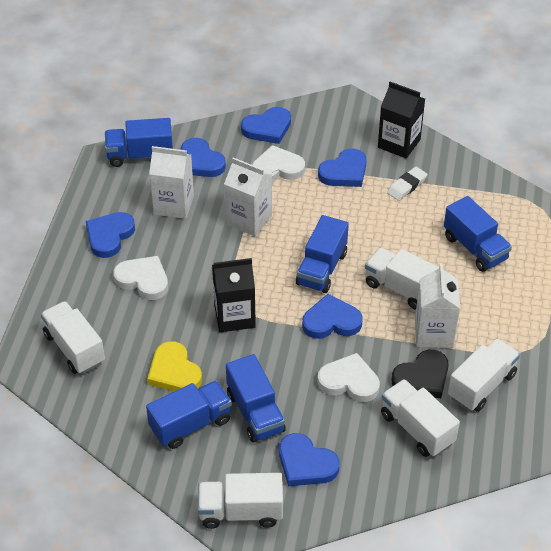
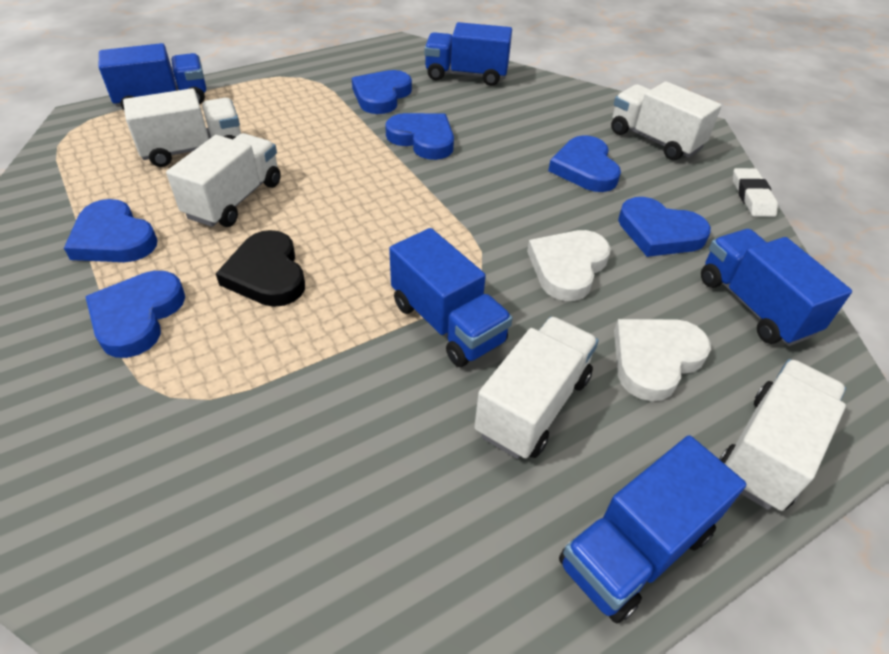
black carton: [212,258,256,332] [378,82,425,158] = 2 -> none = 0
white carton: [149,146,194,219] [224,157,272,236] [415,264,460,348] = 3 -> none = 0
white heart: [113,256,168,300] [252,145,305,182] [317,353,380,402] = 3 -> [527,230,611,301] [614,319,711,401] = 2
yellow heart: [147,341,202,391] = 1 -> none = 0

